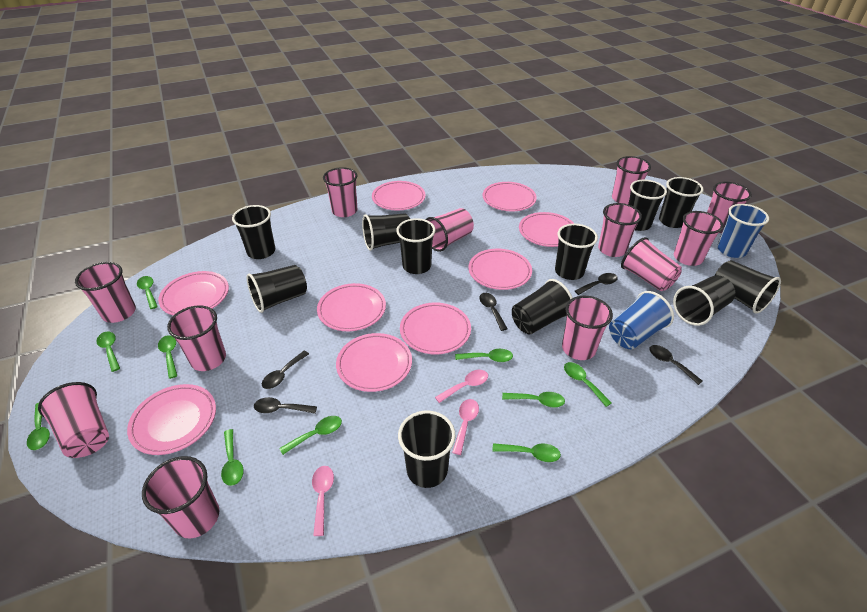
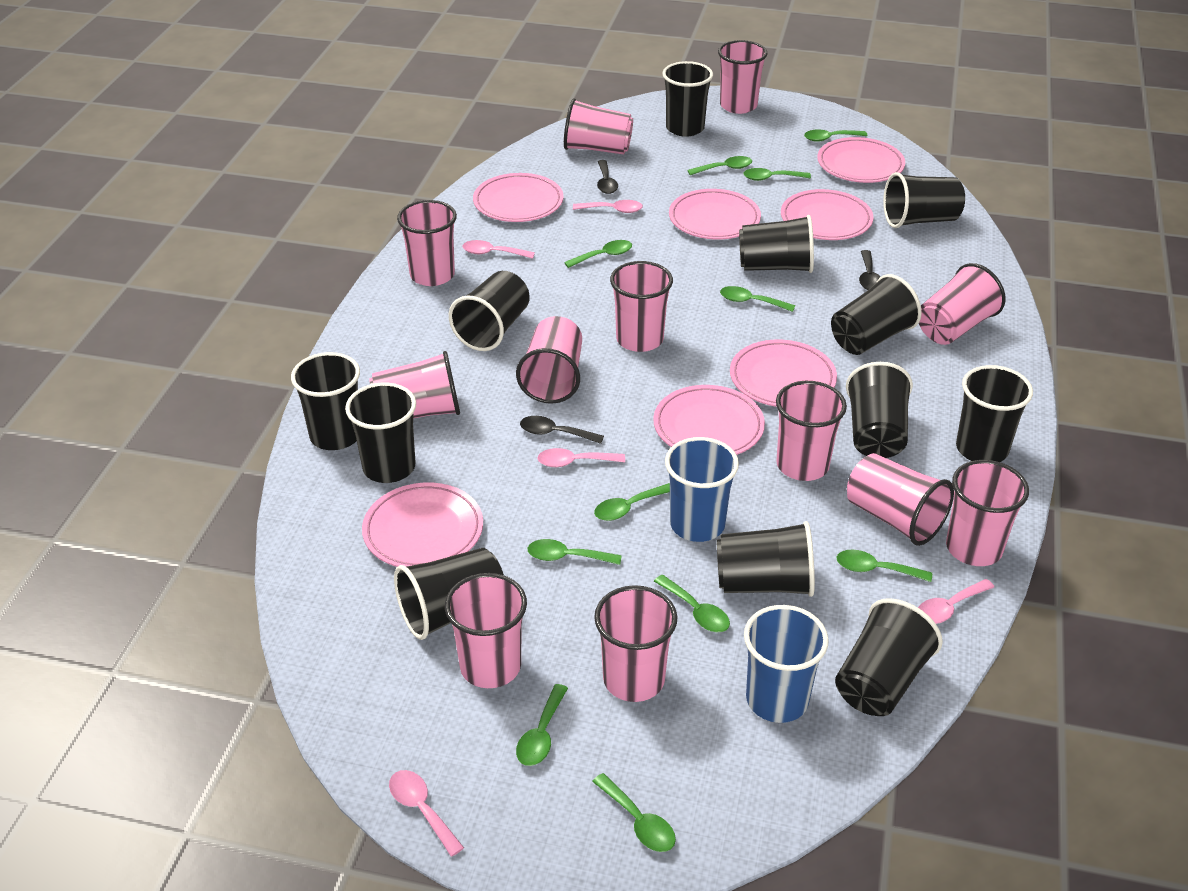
black cup: [232,205,275,259] [247,265,307,313] [362,213,410,251] [396,218,435,274] [398,410,456,488] [512,279,573,335] [555,224,598,280] [628,180,667,231] [659,177,704,228] [673,275,735,326] [715,260,781,314] = 11 -> [291,352,360,450] [345,383,416,483] [394,548,504,640] [449,271,530,351] [662,61,713,137] [716,521,815,597] [739,215,814,273] [831,274,922,355] [835,598,943,716] [846,362,913,458] [883,172,965,228] [956,365,1033,462] = 12
black spoon: [254,397,317,414] [262,351,309,389] [479,293,508,331] [575,273,618,295] [650,345,702,385] = 5 -> [520,416,604,444] [597,160,618,194] [859,250,880,290] = 3
green spoon: [27,403,50,450] [97,332,120,372] [137,276,158,309] [158,335,177,379] [221,429,243,486] [279,416,342,455] [455,349,513,362] [492,443,561,462] [502,392,565,407] [564,362,612,407] = 10 -> [516,684,568,766] [528,539,622,565] [564,240,632,268] [592,773,676,852] [594,483,670,521] [654,575,730,632] [687,156,752,175] [720,286,795,312] [743,168,811,181] [804,130,867,142] [836,550,932,582] = 11
pink plate: [127,384,216,455] [158,271,229,316] [317,283,386,331] [336,333,412,392] [372,181,425,210] [400,302,471,355] [468,249,532,290] [482,182,537,211] [519,212,574,247] = 9 -> [362,483,483,567] [473,173,563,222] [653,385,765,455] [669,189,761,240] [730,340,837,407] [781,189,873,240] [817,137,905,183] = 7
pink spoon: [312,466,334,536] [435,370,488,403] [452,399,479,455] = 3 -> [389,770,464,857] [463,240,535,259] [537,448,625,467] [573,200,643,213] [918,579,994,624] = 5

